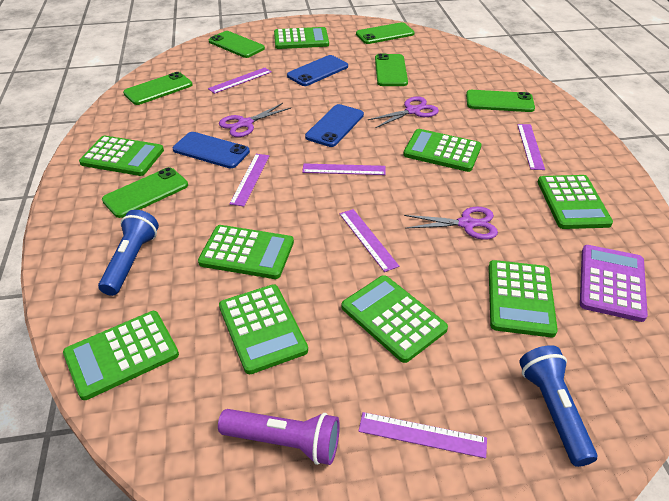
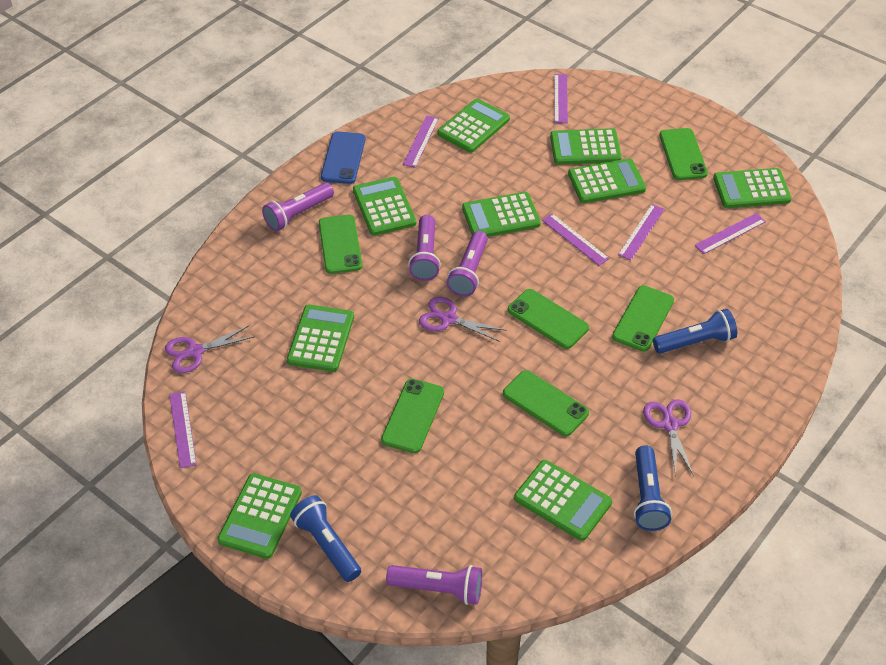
blue flashlight: [98,210,159,296] [519,345,597,467] = 2 -> [290,495,361,582] [634,445,672,531] [653,309,737,354] = 3
blue phone: [173,132,250,168] [287,55,348,86] [305,104,364,147] = 3 -> [321,131,366,184] = 1
purple calculator: [580,245,648,322] = 1 -> none = 0
purple flashlight: [218,409,340,465] = 1 -> [262,183,334,232] [386,565,482,605] [408,215,441,281] [446,231,488,297] = 4

